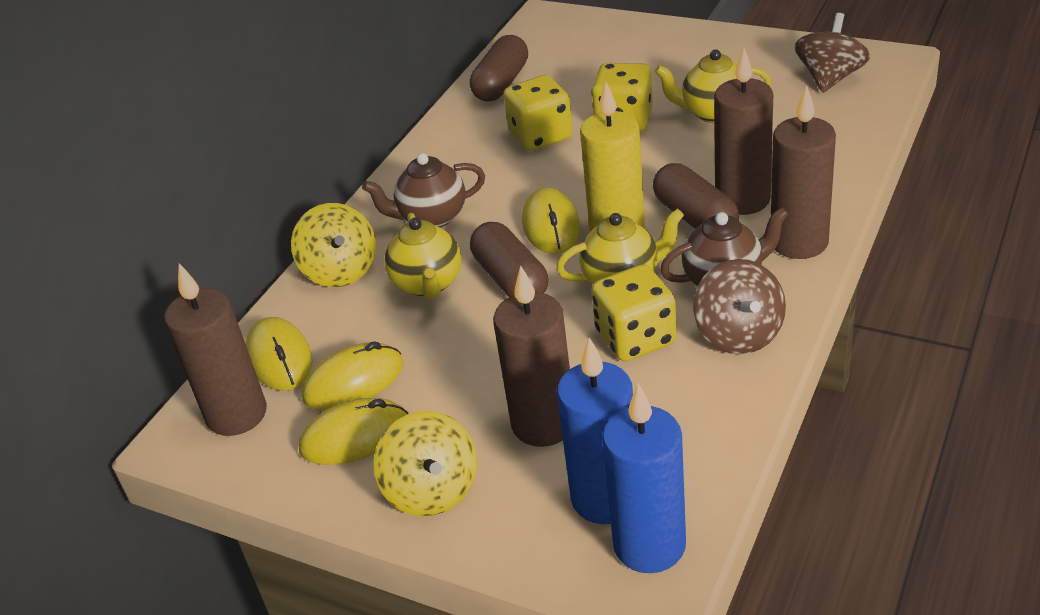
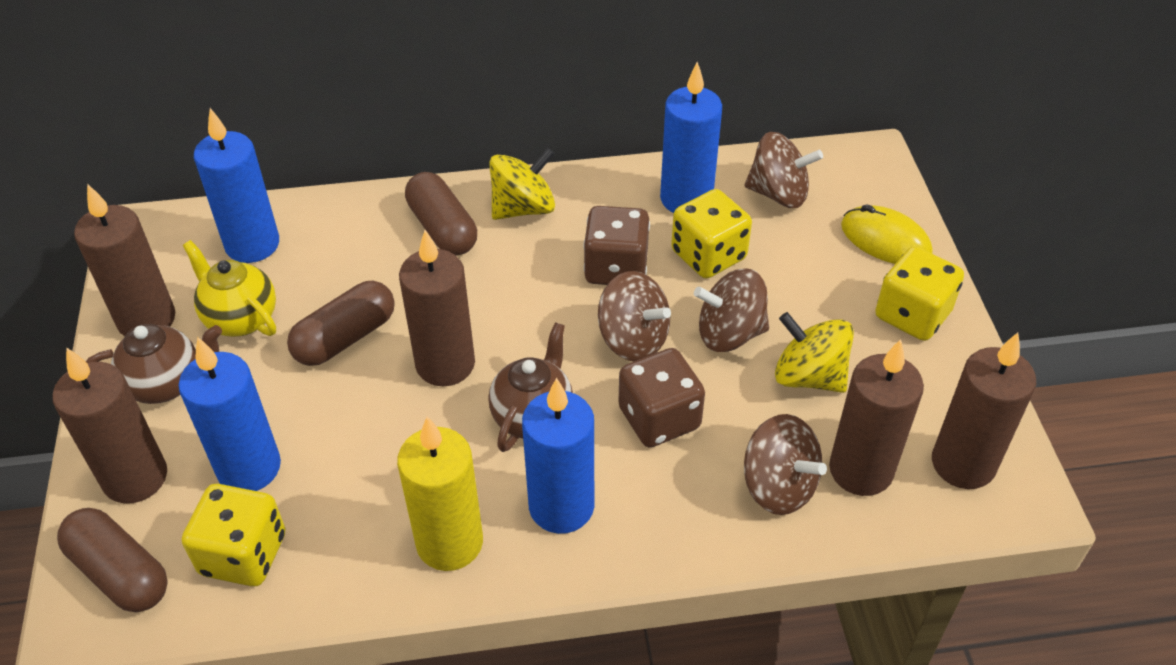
blue candle: [557,337,633,524] [602,383,686,573] = 2 -> [179,337,281,491] [194,108,279,263] [522,378,594,534] [660,62,722,213] = 4
brown candle: [164,263,267,436] [493,266,570,447] [714,47,773,215] [771,85,836,259] = 4 -> [53,348,167,504] [74,184,175,336] [399,230,475,386] [829,339,924,496] [932,333,1036,489] = 5
brown dice: none = 0 -> [583,206,650,285] [618,348,705,447] = 2
brown spinning top: [693,259,786,354] [795,13,870,93] = 2 -> [598,271,671,361] [694,268,769,352] [744,414,827,515] [745,132,823,208] = 4
yellow mouse: [245,317,313,391] [299,398,409,465] [302,341,404,410] [522,187,581,254] = 4 -> [841,204,932,264] = 1
yellow teapot: [384,213,461,299] [556,209,684,285] [655,49,772,123] = 3 -> [183,240,276,337] = 1

